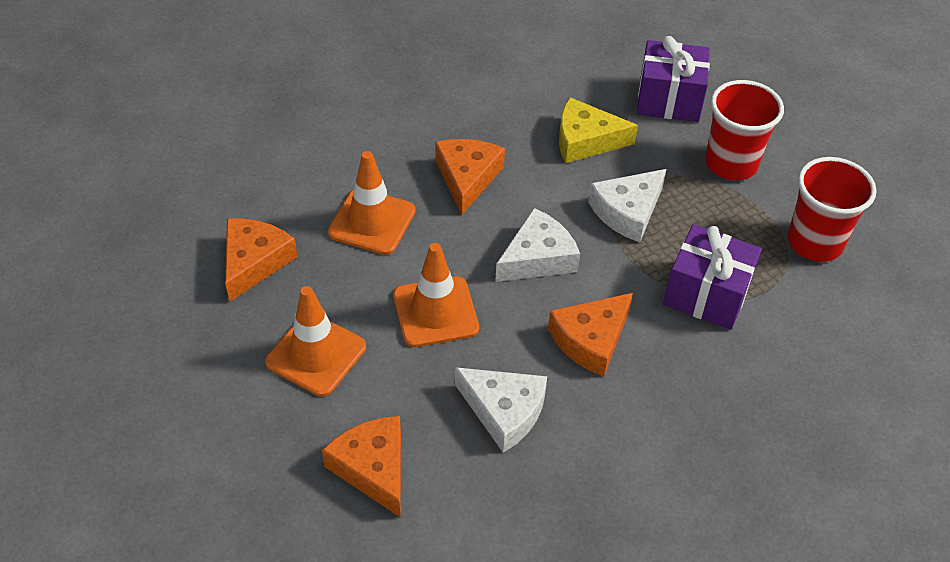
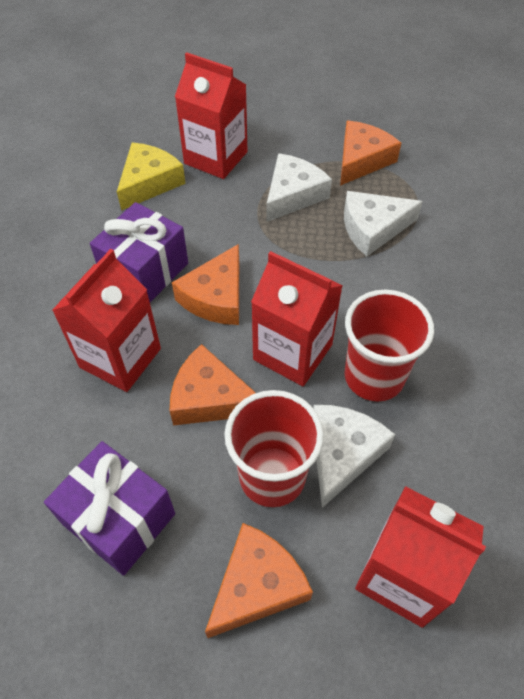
orange traffic cone: [265,286,366,397] [328,151,416,255] [393,243,479,347] = 3 -> none = 0
red carton: none = 0 -> [52,249,161,392] [175,52,248,179] [251,251,343,386] [355,486,486,628] = 4

